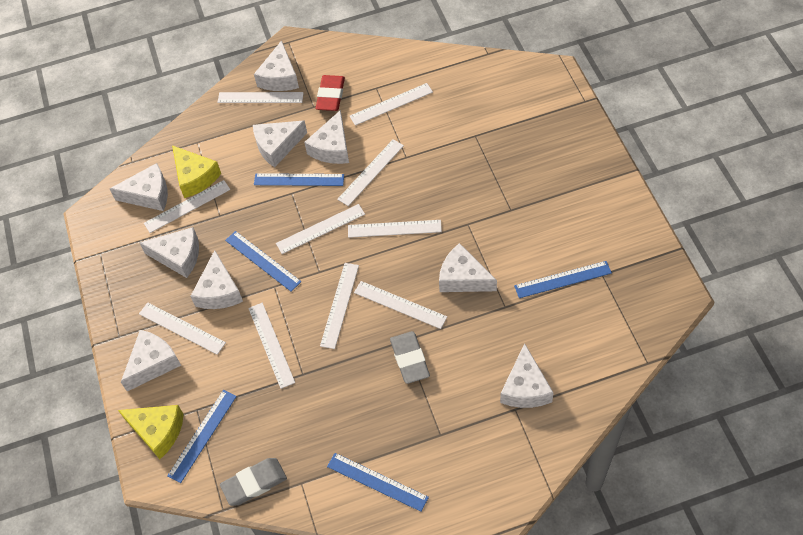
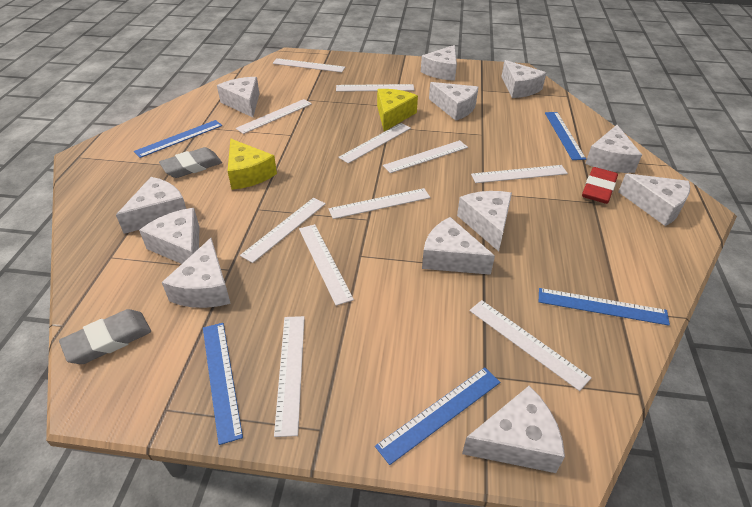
white cheese: [110,163,168,211] [121,330,181,391] [140,227,199,278] [191,250,243,309] [253,120,307,168] [254,40,299,91] [304,110,349,164] [439,243,497,292] [500,343,554,408] = 9 -> [116,177,186,234] [139,208,199,264] [162,238,231,308] [217,77,259,118] [421,45,457,81] [422,217,495,275] [429,82,478,121] [457,191,512,251] [462,386,565,473] [501,60,546,98] [585,125,642,173] [618,174,690,226] = 12
white ruler: [139,302,226,355] [144,180,230,233] [218,92,304,103] [248,303,295,389] [276,204,365,254] [320,263,359,349] [337,139,404,206] [348,220,442,238] [350,83,433,126] [354,281,447,329] = 10 -> [236,99,312,134] [240,198,326,263] [272,58,345,72] [274,316,305,437] [299,224,354,306] [329,188,430,219] [336,84,414,92] [338,123,411,164] [383,140,468,173] [469,300,592,391] [471,165,568,183] = 11

